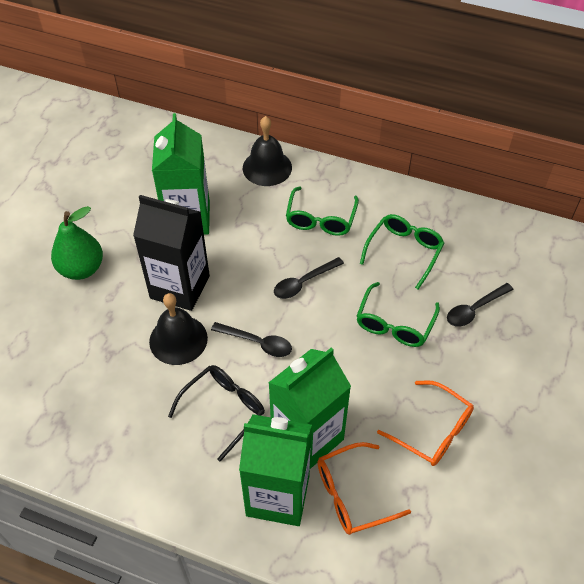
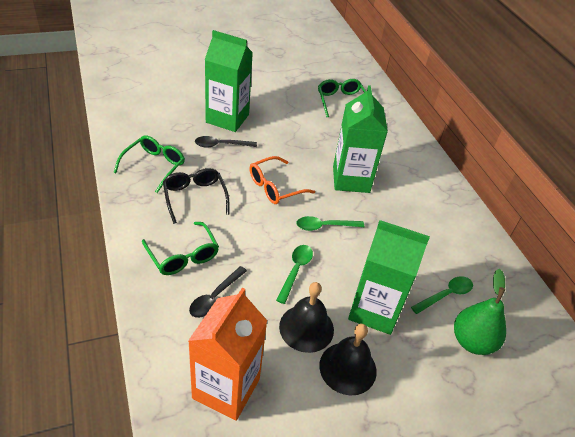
black carton: [133,195,210,311] = 1 -> none = 0
black spoon: [211,322,292,357] [274,257,344,299] [447,283,514,327] = 3 -> [189,266,247,318] [195,136,257,148] = 2
green spoon: none = 0 -> [276,245,313,304] [296,216,364,231] [411,276,473,314] = 3
orange carton: none = 0 -> [188,288,267,421] = 1
orange glasses: [317,442,411,535] [377,380,474,466] = 2 -> [249,156,315,204] = 1

